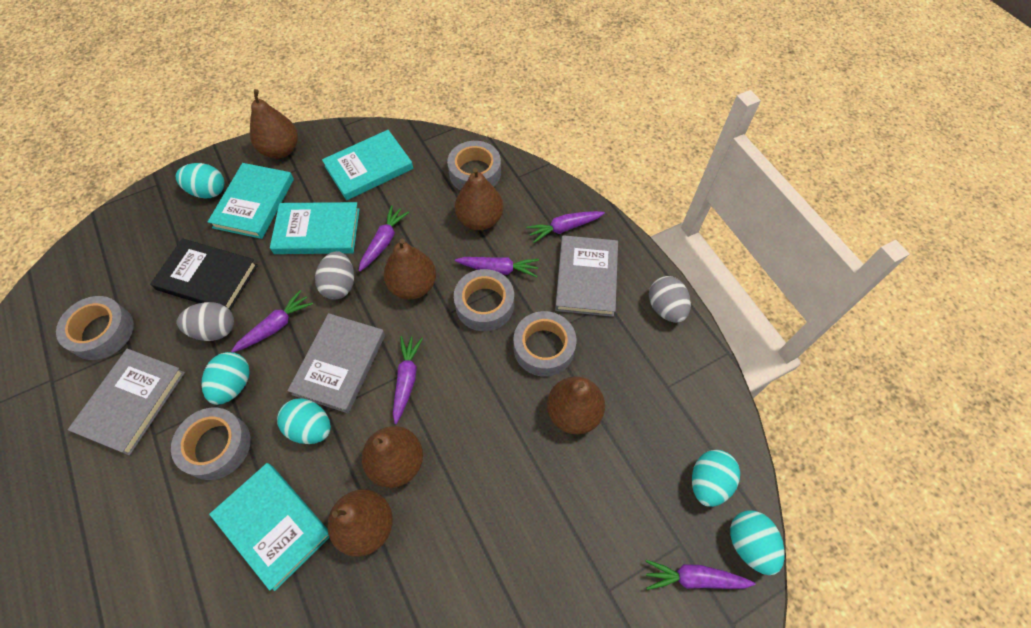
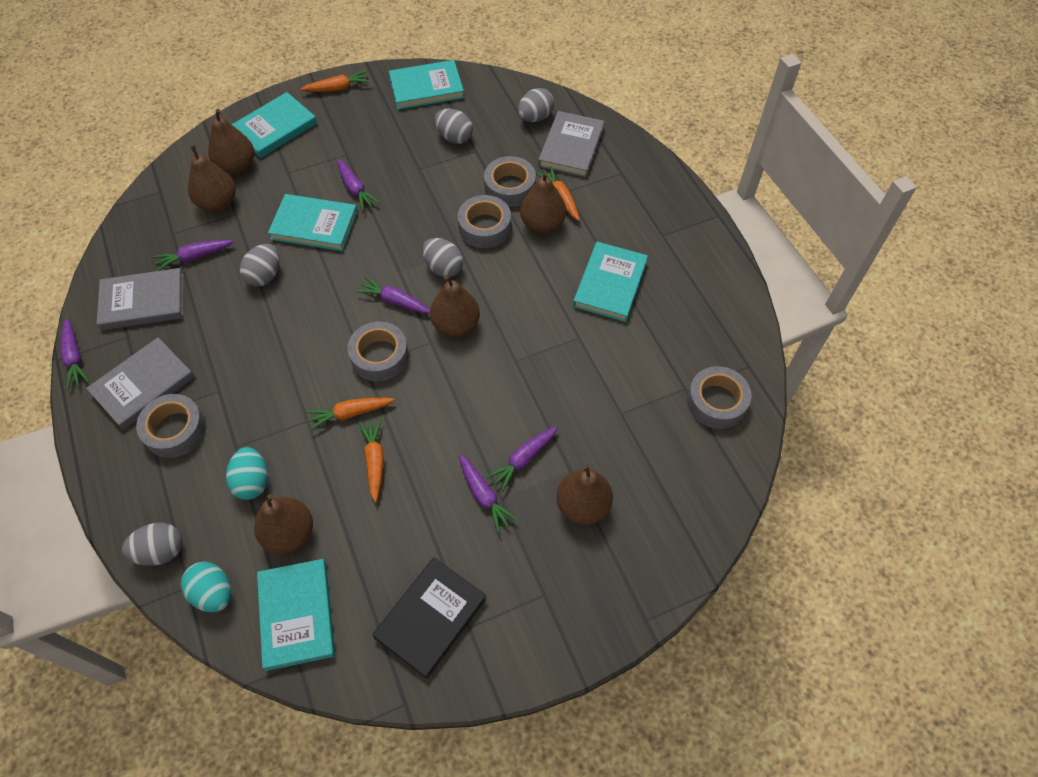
grey egg: [177,302,234,341] [315,251,354,300] [649,276,691,323] = 3 -> [122,523,182,566] [240,244,280,287] [422,238,463,277] [434,109,473,144] [518,88,554,122] = 5
orange carrot: none = 0 -> [300,70,370,92] [306,397,395,431] [359,418,384,502] [536,166,580,221] = 4
turquoise book: [208,163,294,239] [209,463,330,591] [270,202,360,254] [322,130,413,200] = 4 -> [231,92,317,158] [257,559,335,671] [268,194,358,251] [389,60,464,110] [573,242,648,322] = 5
turquoise egg: [176,163,224,198] [201,352,250,405] [277,398,331,444] [692,450,740,507] [730,510,785,575] = 5 -> [181,562,231,612] [226,447,268,500] = 2

